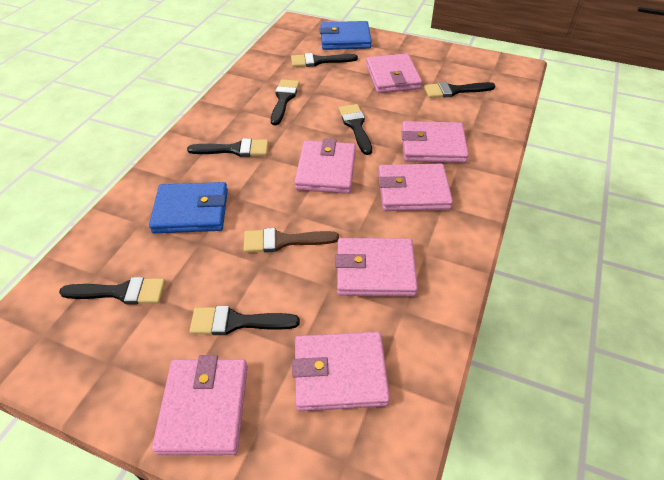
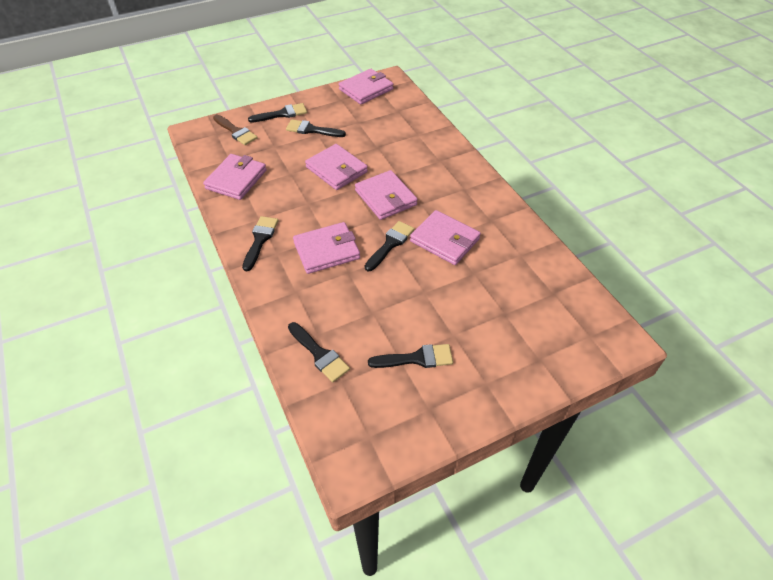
black brush: [59,277,165,304] [187,138,268,157] [189,306,300,335] [271,79,300,125] [291,53,358,67] [339,104,372,155] [424,82,496,98] = 7 -> [242,216,278,271] [248,103,307,123] [286,119,346,137] [288,322,350,382] [365,221,414,271] [368,344,453,368] = 6
blue wallet: [149,182,228,233] [320,21,372,50] = 2 -> none = 0
pink wallet: [152,355,248,455] [292,332,390,411] [294,138,356,194] [335,238,418,297] [366,53,422,93] [378,164,453,211] [402,121,469,163] = 7 -> [203,154,267,200] [293,222,360,274] [305,144,368,190] [339,69,393,105] [355,170,418,220] [410,210,481,265] = 6

